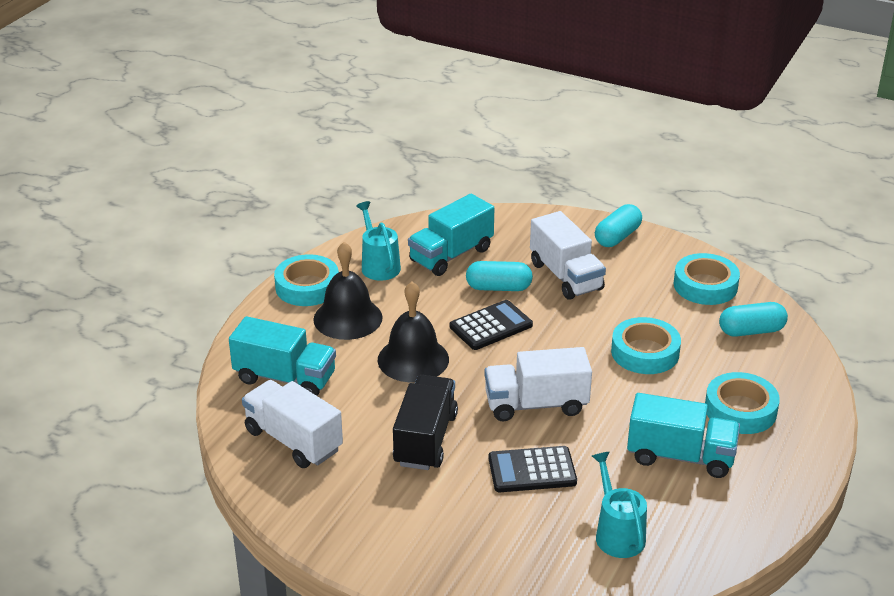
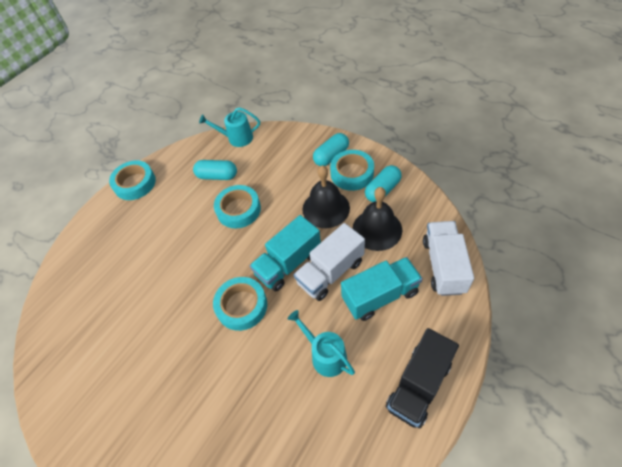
black calculator: [450,300,533,350] [488,446,577,492] = 2 -> none = 0
turquoise truck: [229,316,336,396] [408,194,494,276] [627,393,740,478] = 3 -> [250,215,321,291] [341,257,423,321] = 2
white truck: [242,380,343,468] [484,347,592,421] [530,211,606,300] = 3 -> [294,223,365,301] [423,221,474,296] = 2

